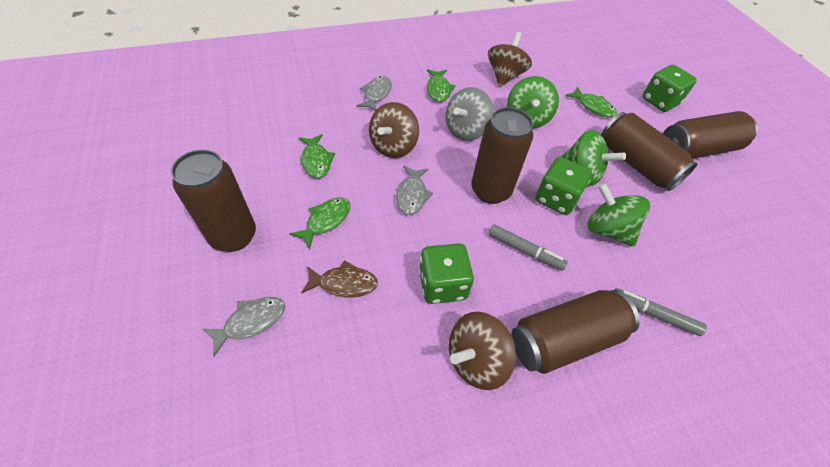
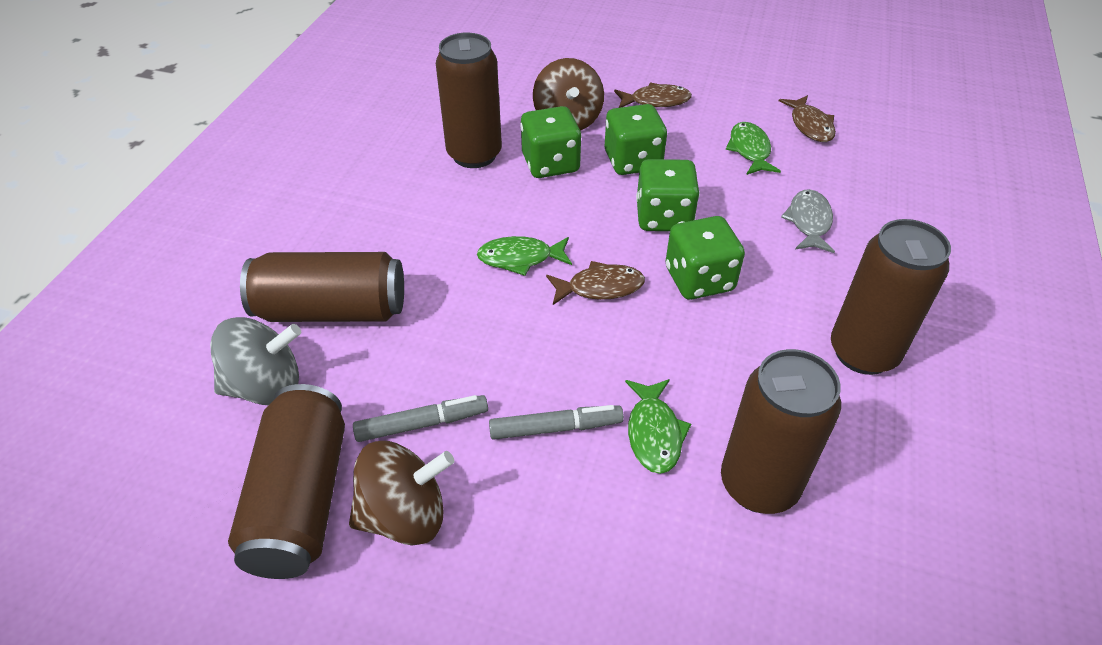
brown fish: [301,260,378,298] = 1 -> [546,261,645,305] [614,82,692,108] [779,95,836,142] = 3
brown spinning top: [369,102,419,158] [449,312,516,390] [488,32,532,87] = 3 -> [349,441,454,546] [533,58,604,131] = 2
green dice: [419,243,474,304] [535,157,592,215] [642,65,697,112] = 3 -> [520,106,582,178] [605,104,667,175] [636,159,700,231] [666,216,745,300] = 4
green fish: [289,198,351,250] [299,134,335,178] [427,69,455,102] [565,86,617,118] = 4 -> [477,236,572,276] [625,379,691,474] [726,122,781,175] = 3
green spinning top: [507,76,559,128] [562,130,626,186] [588,183,650,247] = 3 -> none = 0
grey fish: [203,297,285,357] [356,76,392,111] [396,166,433,215] = 3 -> [781,189,835,253] = 1

